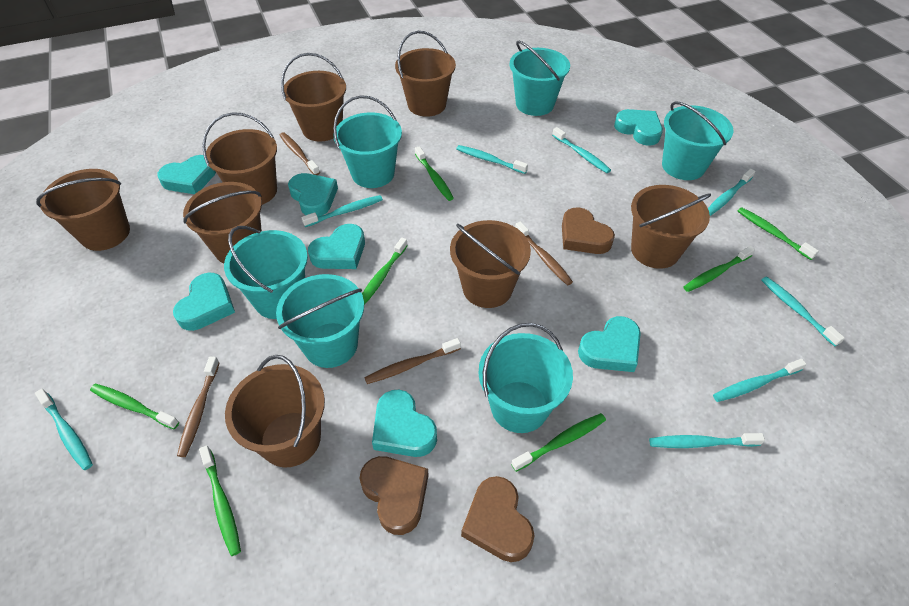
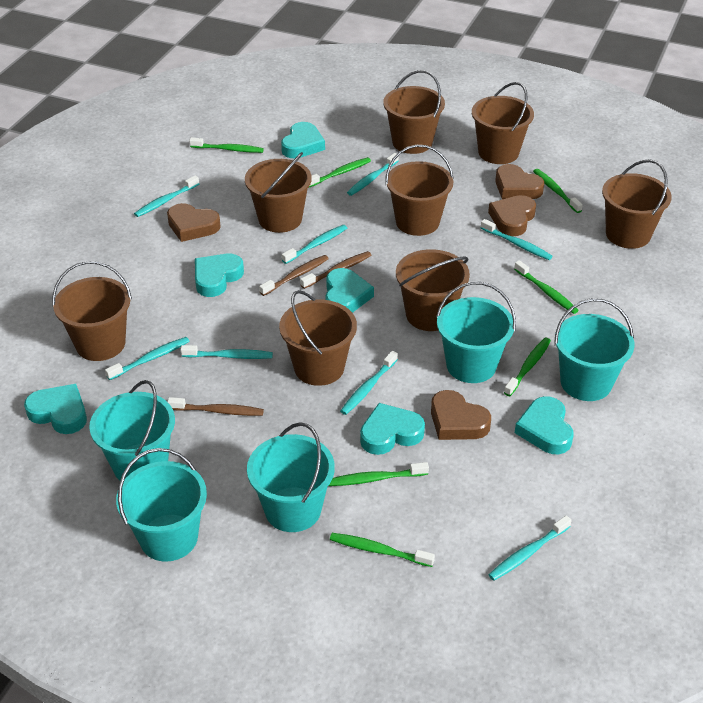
brown heart: [359,456,429,535] [461,476,535,562] [562,207,615,254] = 3 -> [167,203,221,242] [431,390,491,440] [488,195,536,236] [495,164,544,199] = 4
brown toothbrush: [177,357,220,457] [280,132,320,175] [364,338,461,384] [515,221,573,286] = 4 -> [167,397,264,416] [259,255,329,296] [300,251,371,289] = 3
turquoise bucket: [224,226,308,319] [276,274,364,368] [333,95,402,188] [478,323,573,433] [509,41,570,116] [662,101,733,180] = 6 -> [89,380,175,480] [116,448,207,562] [247,422,335,532] [436,282,516,383] [554,298,634,401] = 5
turquoise heart: [157,155,216,194] [173,273,235,331] [288,173,338,217] [308,224,365,269] [372,390,437,457] [578,316,641,372] [614,109,663,146] = 7 -> [24,384,87,434] [195,253,244,297] [281,122,325,158] [325,268,374,313] [360,403,425,455] [515,396,574,454] = 6

